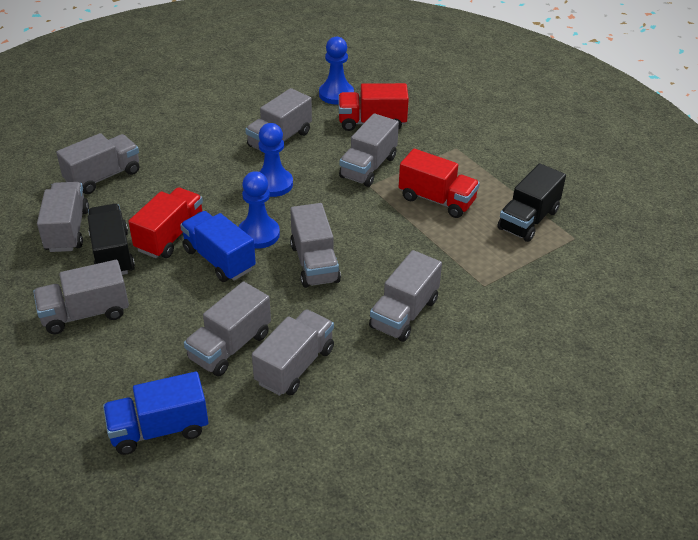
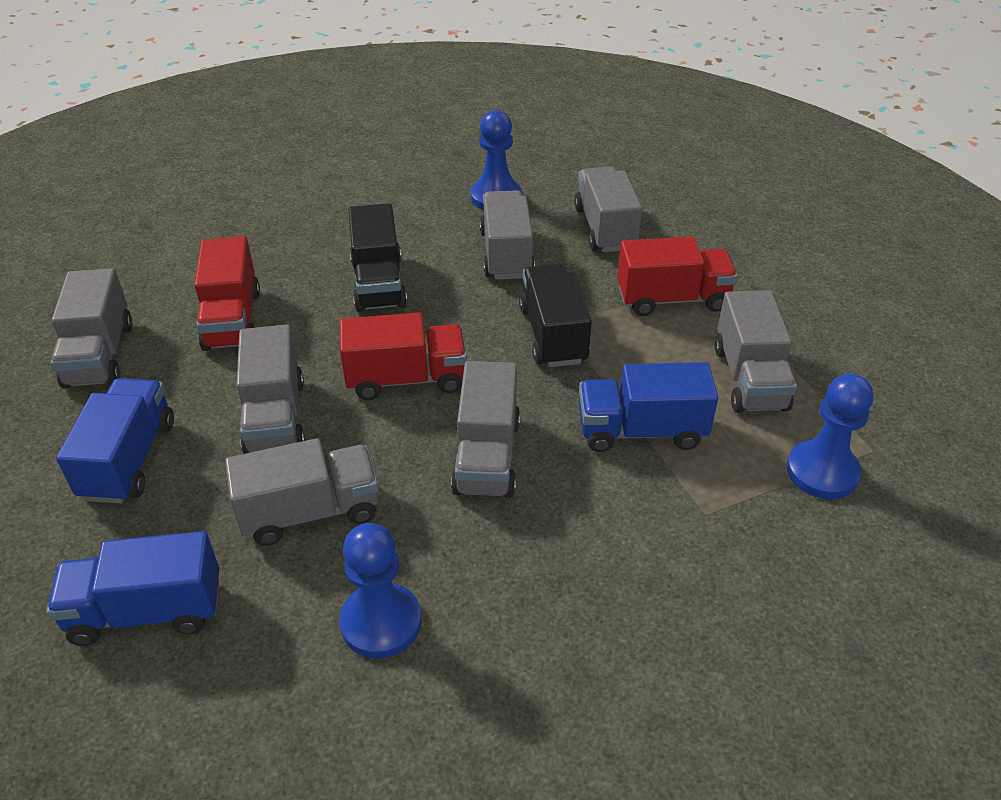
blue truck: [103,372,208,455] [180,211,256,282] = 2 -> [46,531,219,646] [56,378,174,504] [579,362,718,452] = 3
grey truck: [33,260,129,334] [37,182,89,252] [56,133,139,194] [184,281,271,377] [245,88,312,150] [252,309,334,396] [290,203,341,288] [339,113,399,187] [369,250,442,342] = 9 -> [51,268,133,389] [225,438,379,546] [236,324,305,454] [451,361,520,498] [479,190,535,280] [574,167,642,252] [714,290,797,413] = 7

